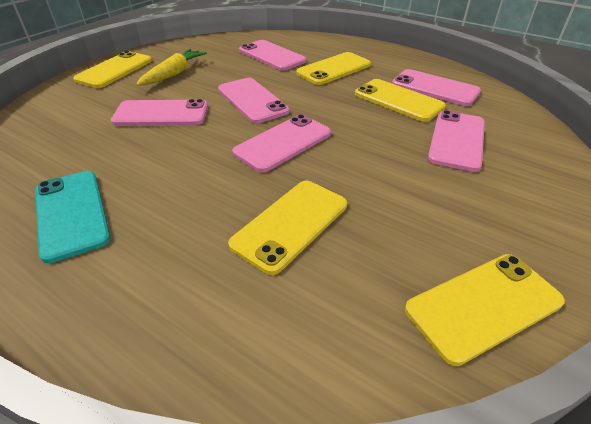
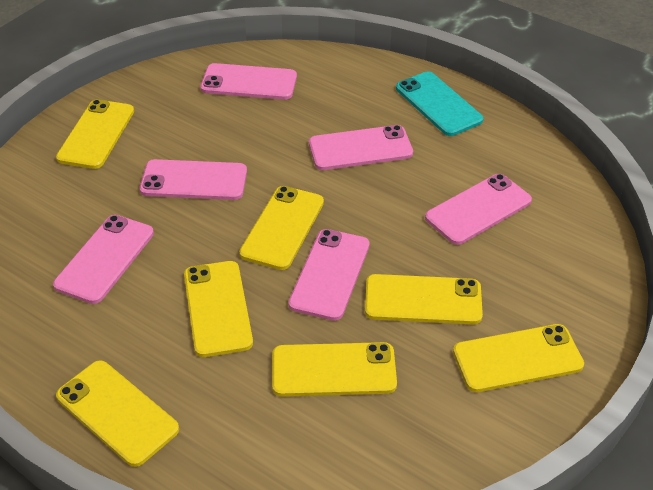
yellow carrot: [136,49,207,86] = 1 -> none = 0
yellow phone: [73,51,152,88] [228,181,347,275] [296,52,371,85] [355,79,446,122] [405,254,565,366] = 5 -> [56,99,134,169] [56,360,179,467] [184,261,253,357] [239,186,324,270] [272,342,397,397] [365,274,483,324] [453,324,584,392] = 7

